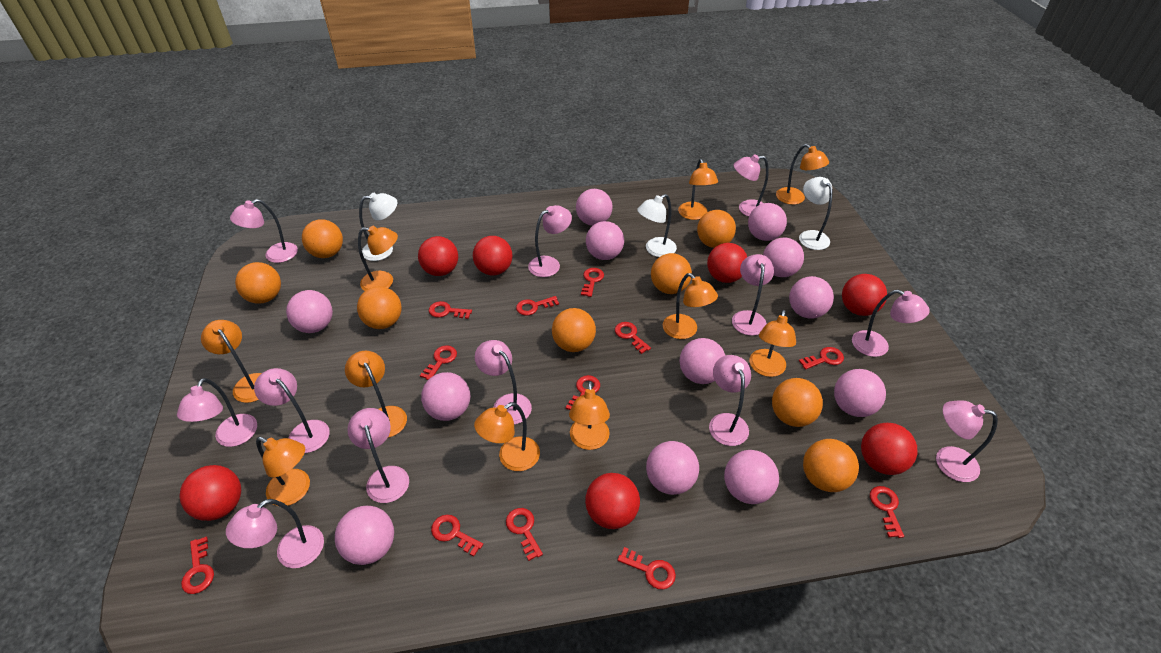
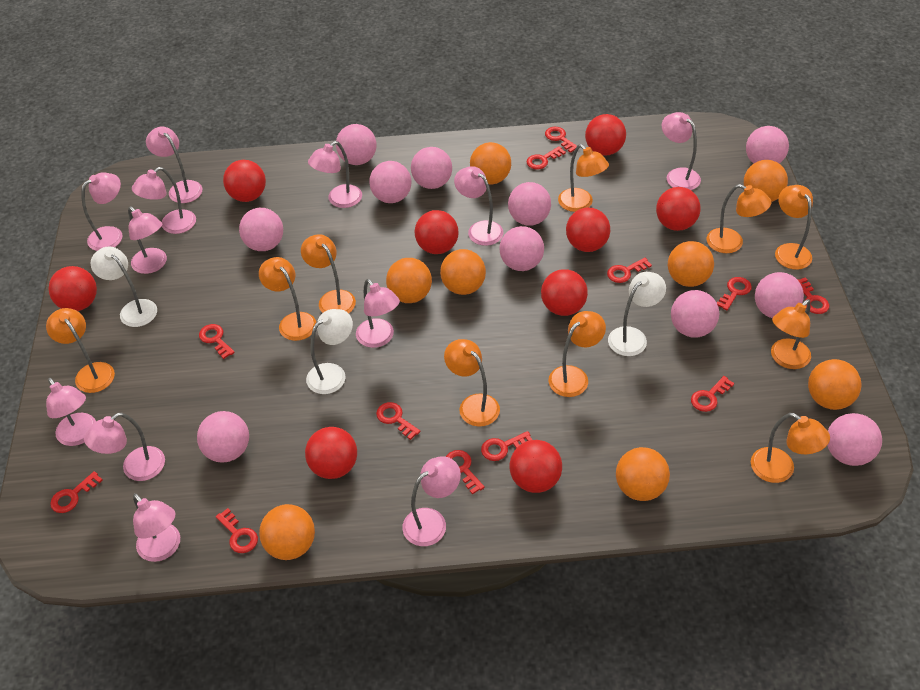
pink ball: [286,290,333,333] [335,506,394,565] [421,372,470,421] [576,189,612,226] [586,221,624,260] [646,441,699,495] [679,338,726,384] [724,450,779,504] [748,203,787,241] [763,238,804,277] [789,276,834,319] [834,369,886,417] = 12 -> [197,411,249,463] [239,208,283,251] [336,124,377,165] [369,161,411,203] [411,147,452,189] [500,226,544,271] [508,182,551,226] [671,290,719,338] [746,126,789,164] [755,272,804,318] [827,413,882,466] = 11
red ball: [179,465,241,521] [418,236,458,276] [473,236,512,275] [585,473,640,529] [707,243,747,283] [842,274,887,316] [861,423,918,475] = 7 -> [48,266,97,311] [223,160,266,202] [305,427,357,479] [414,210,459,254] [510,440,562,493] [541,269,588,316] [566,208,610,252] [585,114,626,156] [656,187,701,231] = 9

